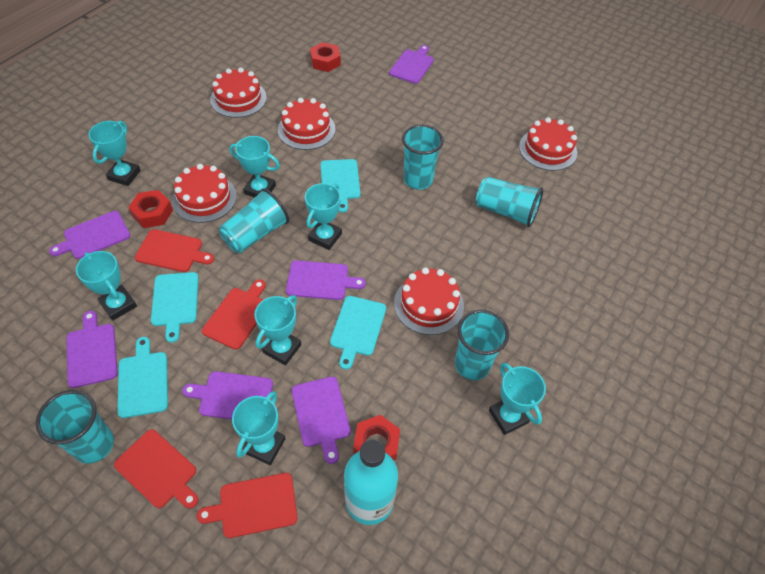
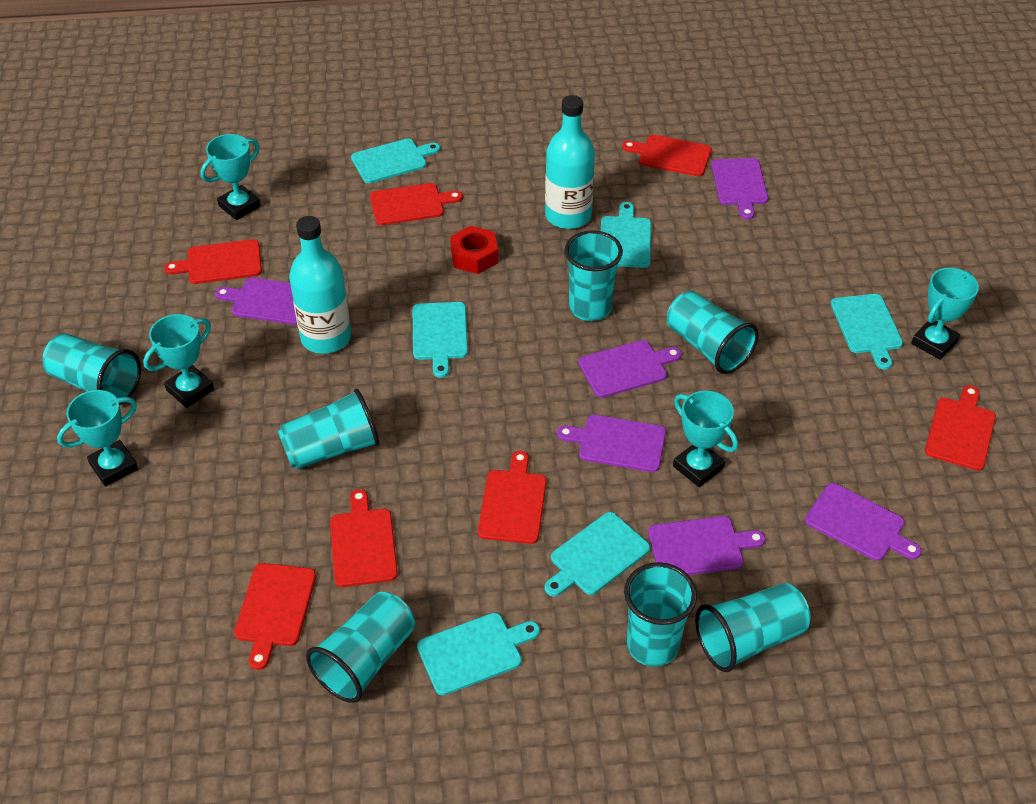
red cake: [172,164,237,223] [210,68,267,118] [278,98,335,150] [394,267,464,335] [519,117,577,171] = 5 -> none = 0
red cutting board: [114,429,199,509] [135,229,214,272] [197,473,298,538] [202,279,266,350] = 4 -> [164,239,262,284] [234,563,316,670] [330,489,398,587] [370,183,463,225] [478,451,547,544] [622,135,712,176] [925,385,996,471] = 7
red nut: [128,190,173,228] [310,42,341,72] [353,415,400,460] = 3 -> [450,226,498,274] = 1
turquoise bottle: [344,439,398,525] = 1 -> [289,216,351,354] [545,95,595,229] = 2
turquoise cup: [36,390,114,464] [219,189,289,253] [402,125,444,190] [455,310,509,380] [476,177,543,227] = 5 -> [43,333,141,405] [278,389,379,470] [306,592,415,703] [565,230,623,321] [624,562,697,667] [667,291,759,374] [695,583,810,672] = 7
turquoise cutting board: [117,337,168,418] [151,272,199,343] [321,159,360,213] [330,296,386,370] = 4 -> [351,138,441,183] [413,302,468,378] [417,613,540,695] [544,512,650,597] [601,202,651,268] [831,294,903,369] = 6
turquoise trophy: [76,251,137,321] [88,121,141,186] [229,136,280,198] [232,391,285,465] [254,295,302,366] [305,183,342,250] [489,362,546,435] = 7 -> [57,390,138,487] [143,314,214,408] [201,134,261,220] [673,391,738,487] [911,268,979,360] = 5

